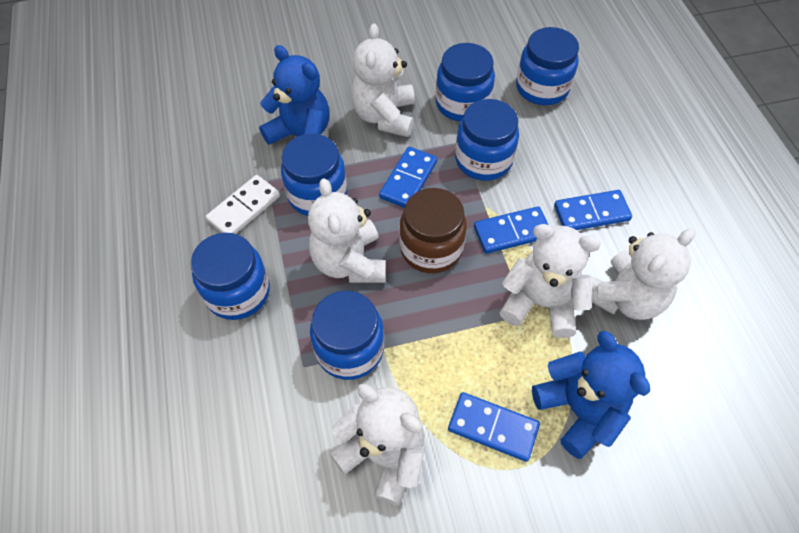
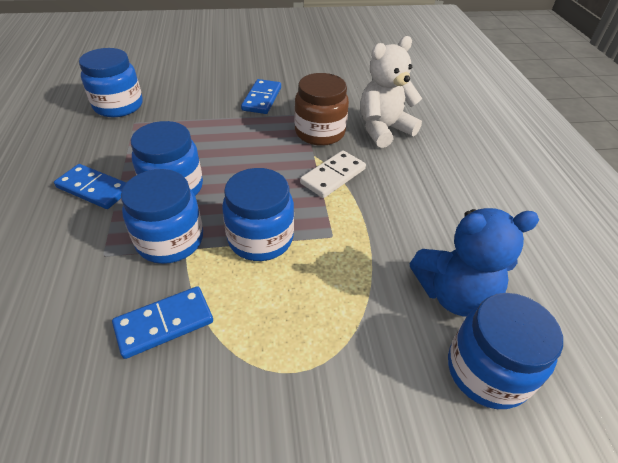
blue domino: [379,147,437,208] [448,392,540,462] [474,206,548,254] [554,190,632,230] = 4 -> [54,164,126,209] [112,286,213,359] [241,79,281,114] = 3
blue jar: [191,233,270,320] [281,134,347,216] [310,291,384,380] [435,43,495,122] [455,99,519,181] [516,27,579,105] = 6 -> [79,48,143,117] [121,169,203,264] [131,121,203,196] [222,168,294,261] [448,293,563,409] = 5
blue teddy bear: [259,45,330,145] [532,331,650,459] = 2 -> [409,208,539,317] = 1
white teddy bear: [308,178,386,283] [329,384,425,506] [351,24,415,137] [500,224,601,338] [591,229,695,320] = 5 -> [360,36,422,148] = 1

